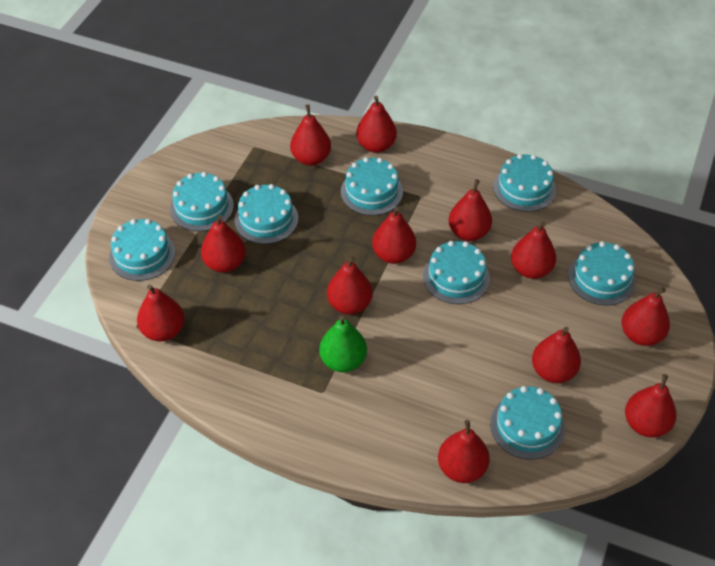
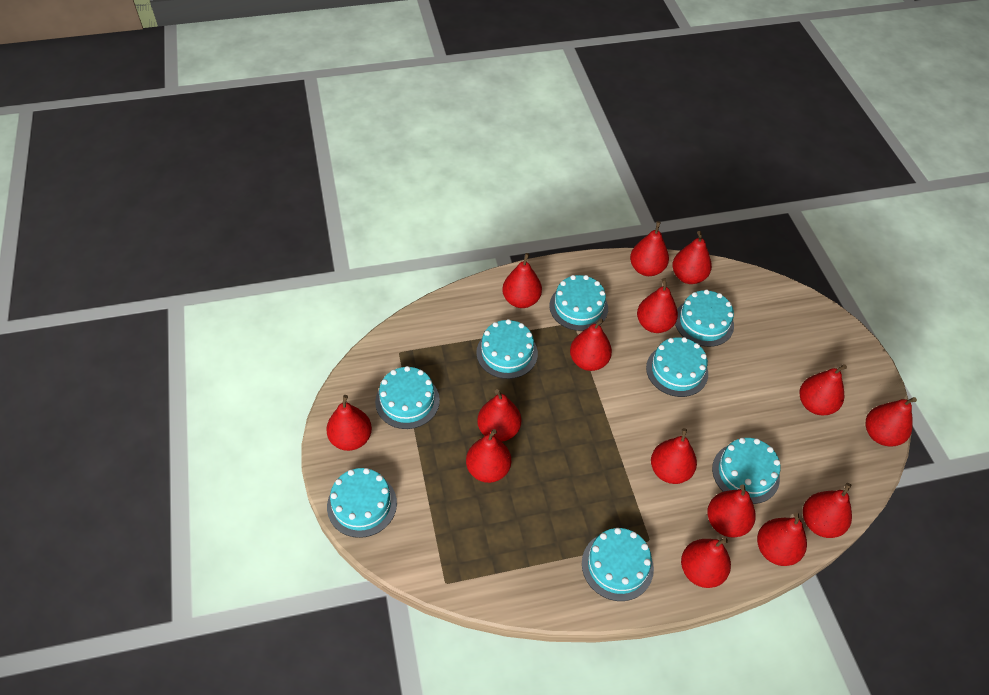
green pear: [319,316,367,372] = 1 -> none = 0
red pear: [137,285,185,342] [201,215,246,273] [290,104,331,166] [327,256,373,315] [356,96,397,153] [372,207,416,264] [438,420,490,483] [448,179,492,241] [511,222,556,279] [532,327,581,383] [622,287,670,346] [625,374,676,438] = 12 -> [326,395,372,451] [466,429,511,483] [477,389,521,442] [502,253,542,308] [570,318,612,371] [630,221,669,276] [637,278,678,333] [651,428,697,484] [672,231,712,284] [681,538,731,588] [707,484,756,538] [757,512,807,566] [800,364,847,415] [803,483,852,538] [866,397,917,446] = 15

